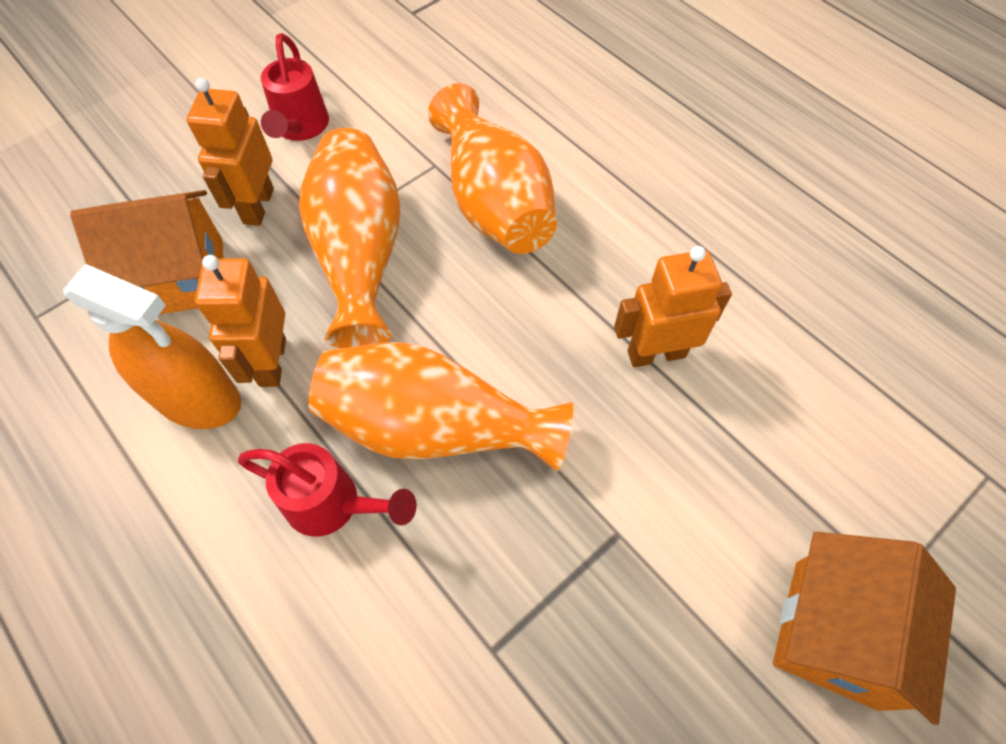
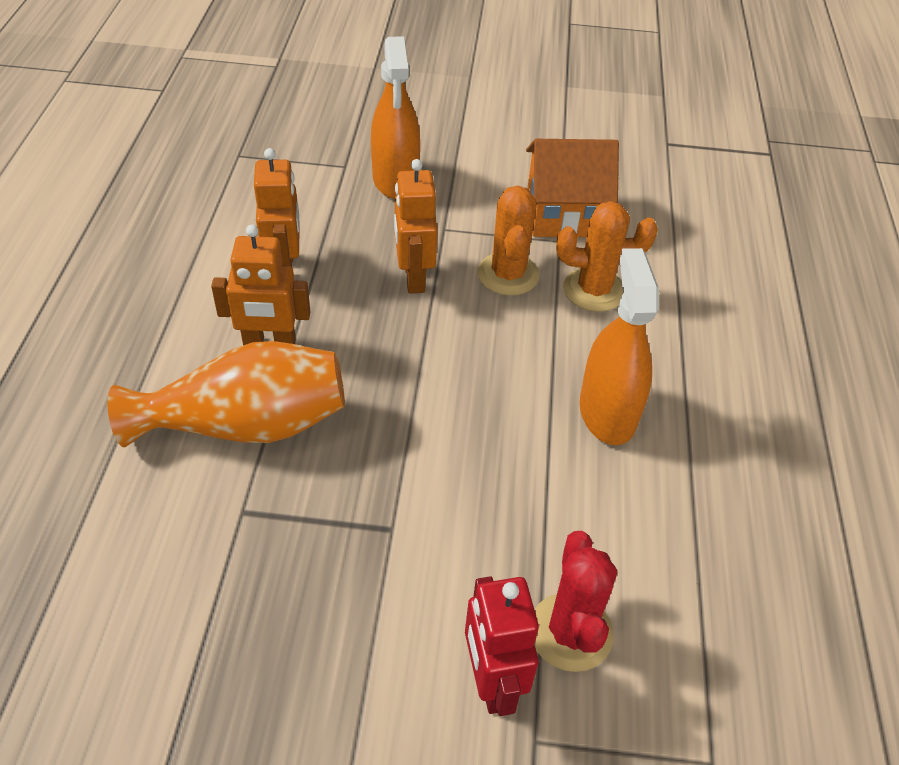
orange cactus: none = 0 -> [477,185,540,296] [556,201,658,312] = 2
orange house: [70,190,223,315] [773,532,956,725] = 2 -> [526,139,619,237] = 1
orange spray bottle: [63,264,241,429] = 1 -> [371,36,420,199] [580,248,659,445] = 2
orange vase: [299,128,401,348] [308,342,573,472] [428,83,557,254] = 3 -> [108,341,345,447] = 1
red cactus: none = 0 -> [534,531,617,672] = 1
red robot: none = 0 -> [465,577,539,716] = 1
red watering can: [238,443,417,536] [261,33,329,141] = 2 -> none = 0

